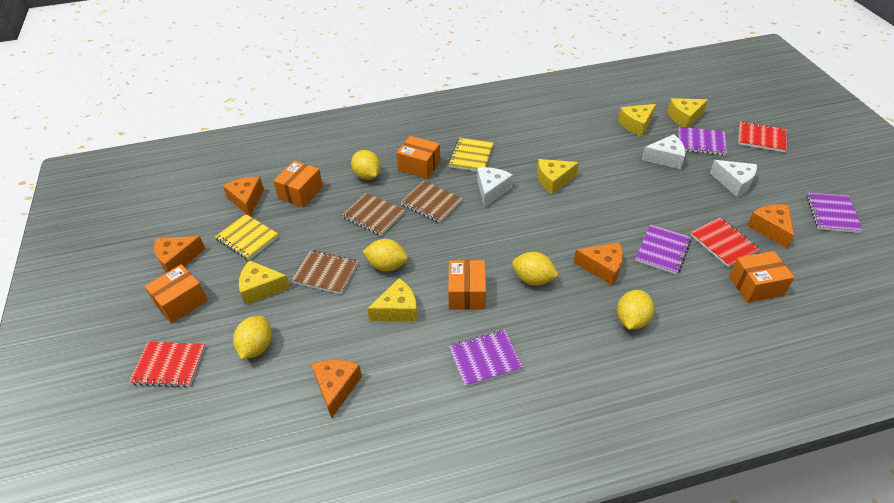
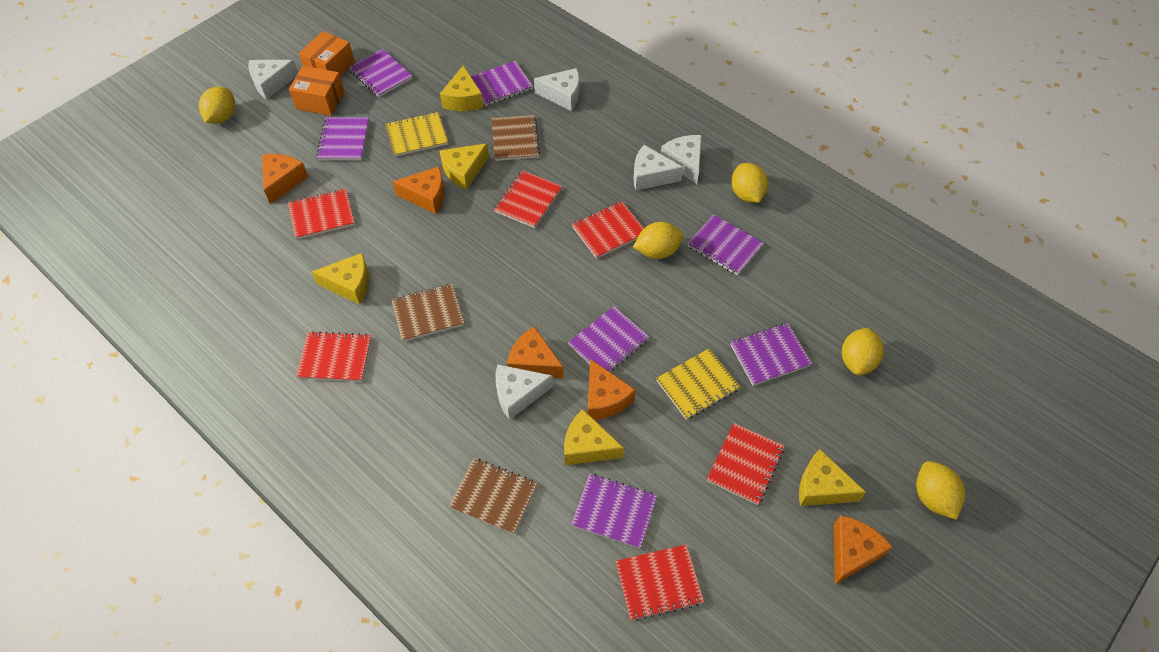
orange box: [145,264,208,323] [273,160,323,207] [396,136,441,179] [448,260,486,310] [729,251,795,303] = 5 -> [289,66,345,116] [299,31,355,77] = 2
purple notebook: [449,330,523,387] [635,225,691,274] [679,126,727,155] [806,193,863,233] = 4 -> [316,117,369,160] [349,49,413,97] [471,61,533,106] [568,306,649,372] [571,474,657,549] [688,215,764,276] [730,323,812,386] = 7
red notebook: [129,342,205,388] [690,218,760,267] [738,121,787,152] = 3 -> [288,189,355,239] [296,331,371,382] [494,170,562,228] [572,201,644,259] [615,544,704,621] [707,423,785,505] = 6
white cheese: [477,167,513,207] [641,134,685,169] [710,160,757,197] = 3 -> [248,60,298,100] [496,364,553,420] [534,68,579,111] [634,145,683,191] [661,135,702,184] = 5

